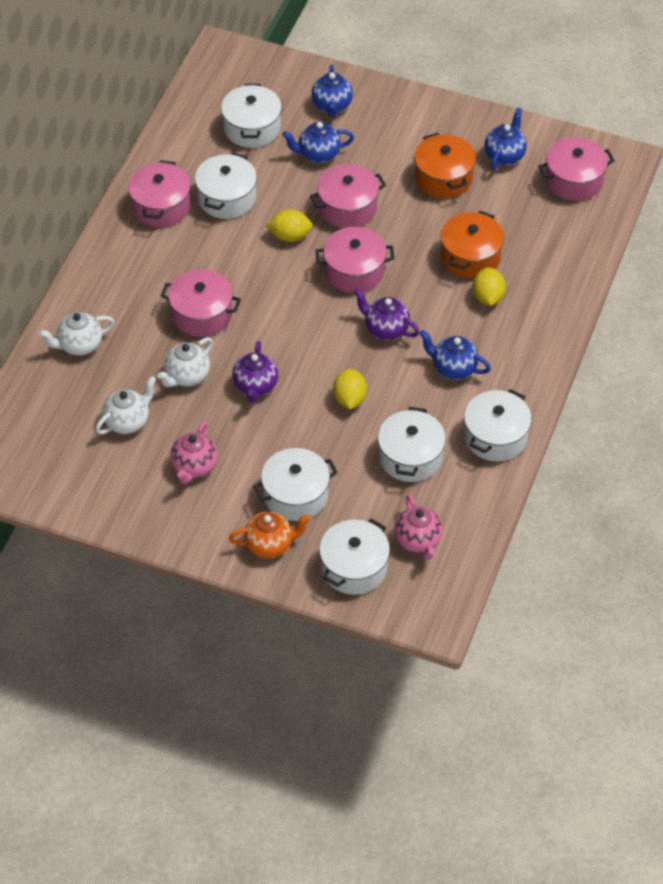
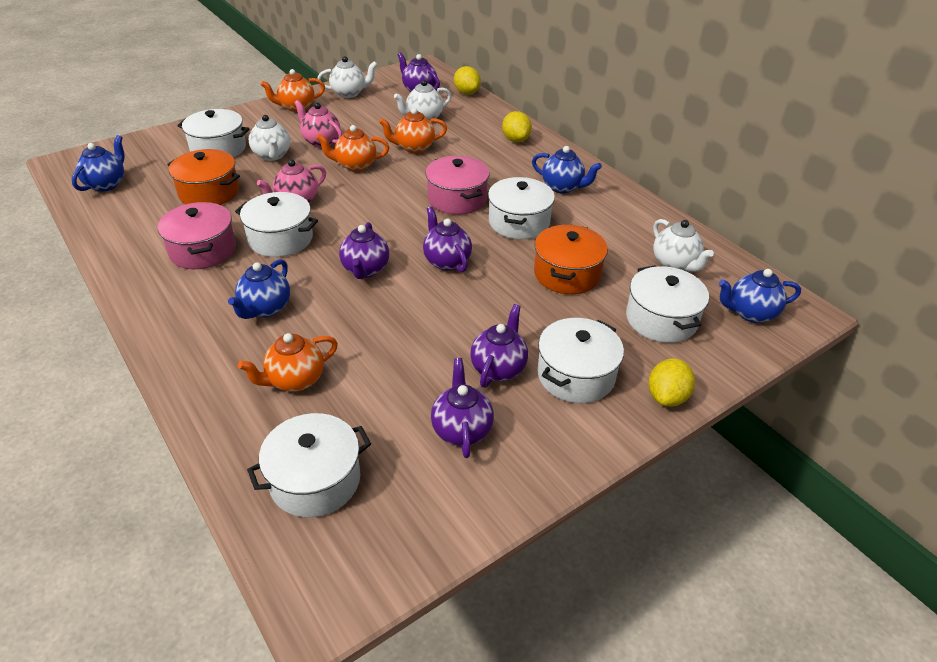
orange teapot: [229,511,311,558] = 1 -> [238,333,338,392] [260,69,325,112] [316,125,389,172] [379,108,447,153] = 4
pink pot: [128,160,191,227] [161,269,241,337] [310,164,386,228] [316,227,394,293] [538,137,615,201] = 5 -> [158,202,236,269] [425,155,490,215] = 2
purple teapot: [233,341,278,403] [354,288,419,340] = 2 -> [339,222,389,279] [397,52,440,92] [423,207,472,272] [431,358,494,458] [470,304,528,388] = 5
white teapot: [39,312,115,355] [95,376,156,435] [157,337,213,387] = 3 -> [249,115,291,161] [317,56,378,98] [394,80,451,122] [653,219,714,271] = 4

